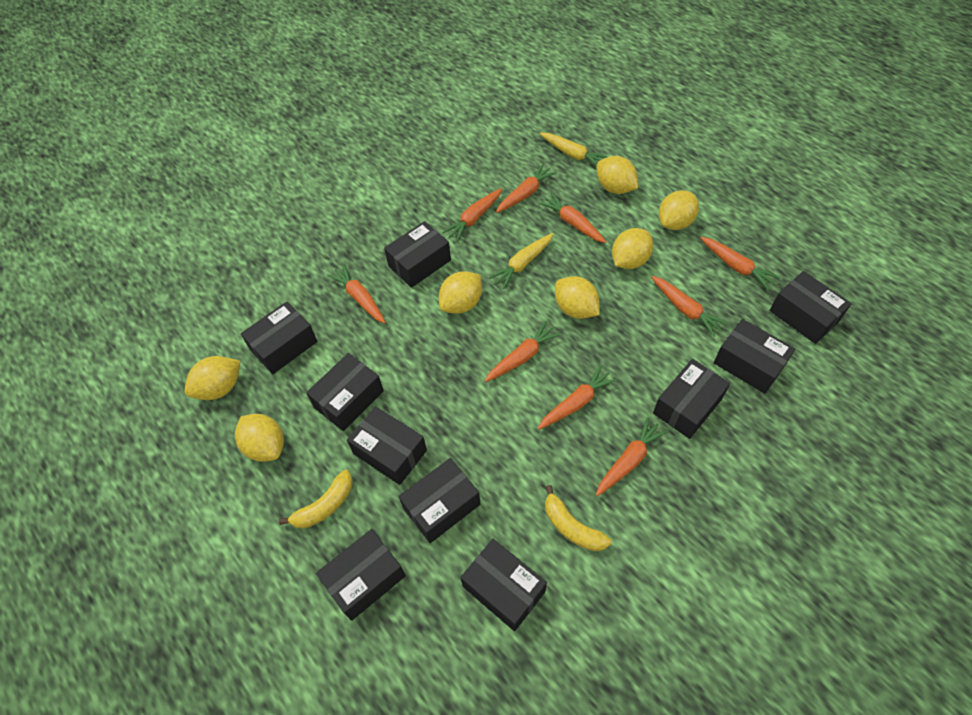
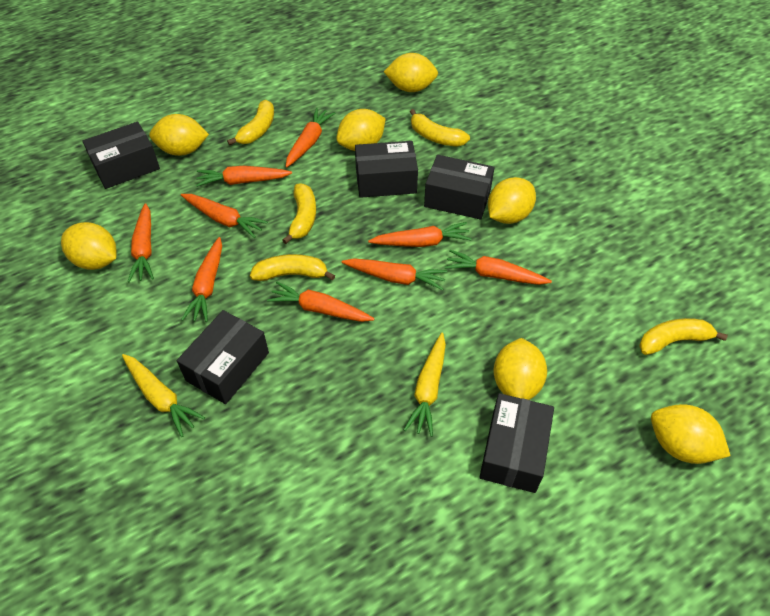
black box: [241,302,318,374] [306,353,384,431] [316,529,406,621] [347,406,427,485] [384,221,451,288] [398,458,481,543] [460,539,547,631] [653,359,730,439] [714,319,795,394] [769,271,852,344] = 10 -> [82,122,160,189] [177,310,269,404] [355,141,418,198] [424,155,495,220] [479,393,554,493] = 5
yellow banana: [279,470,352,529] [545,485,611,552] = 2 -> [227,100,274,145] [250,254,335,281] [282,183,316,244] [410,109,470,147] [639,318,728,355] = 5

